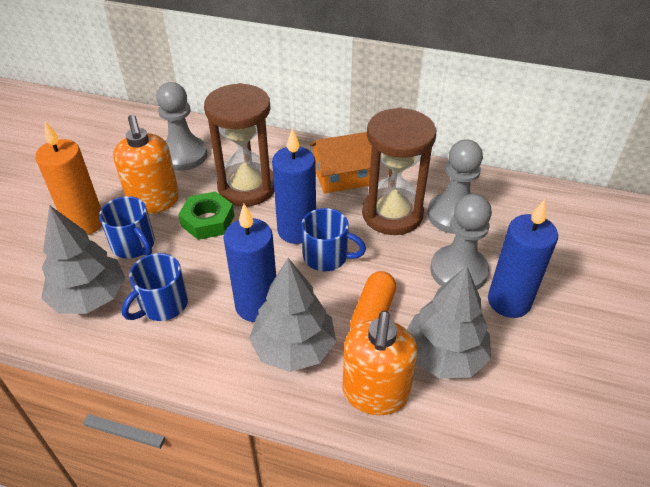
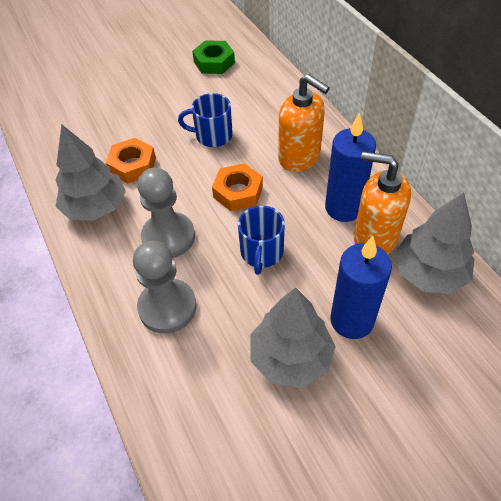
blue candle: [223,204,276,322] [272,128,316,244] [488,199,558,318] = 3 -> [325,112,376,222] [330,236,392,339] = 2
blue mug: [99,196,155,259] [122,253,188,321] [301,208,366,271] = 3 -> [178,93,233,147] [238,206,285,275] = 2
brown hourglass: [204,83,274,206] [362,108,436,235] = 2 -> none = 0
grey pawn: [156,82,207,171] [427,139,483,234] [430,194,492,290] = 3 -> [133,241,197,334] [137,168,195,258] = 2
orange candle: [35,121,102,235] = 1 -> none = 0
orange capsule: [350,271,396,329] = 1 -> none = 0
orange house: [310,132,372,193] = 1 -> none = 0
orange nut: none = 0 -> [106,138,156,184] [212,163,263,211] = 2

